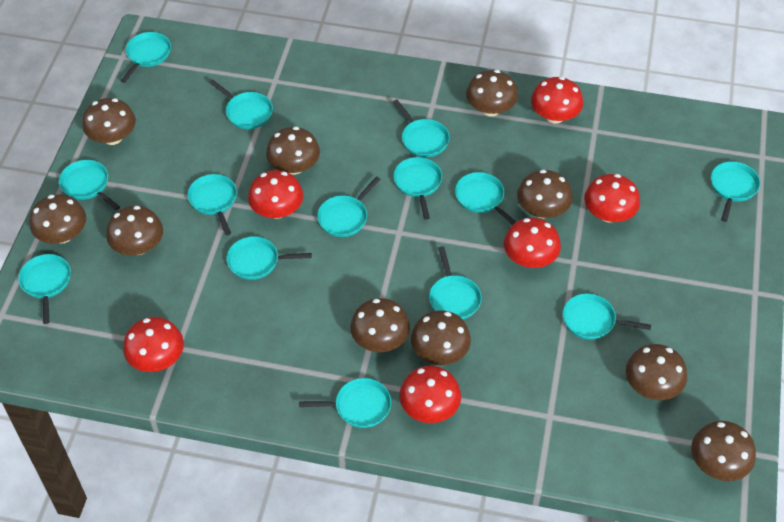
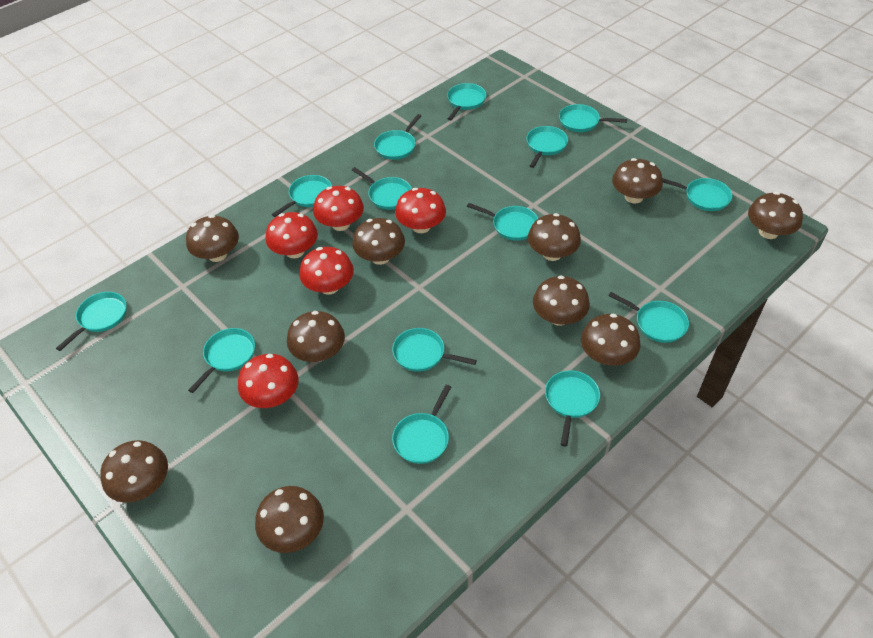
red mushroom: [123,317,184,372] [248,170,303,219] [399,366,461,423] [504,218,561,268] [531,77,583,124] [584,174,640,223] = 6 -> [238,354,298,408] [266,212,318,258] [299,247,354,295] [313,186,364,231] [395,188,446,233] = 5

